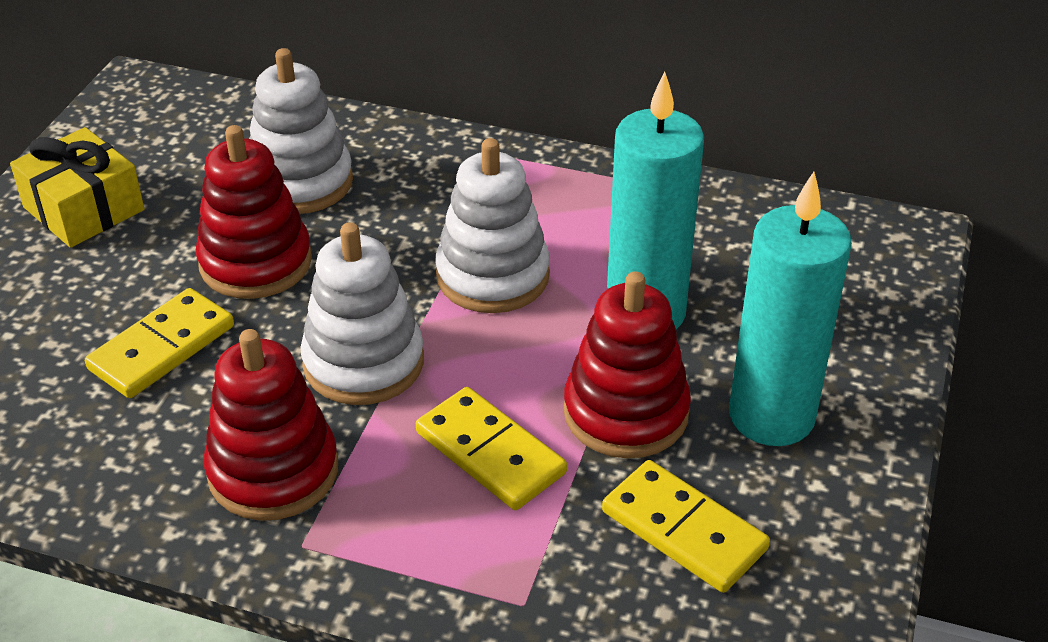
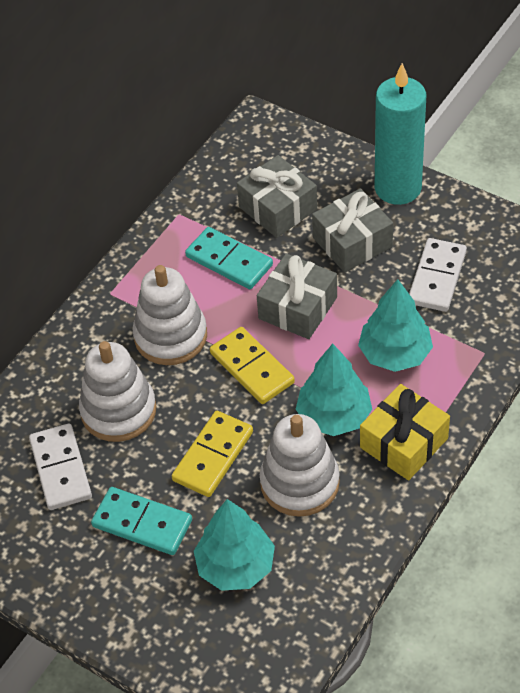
grey gift: none = 0 -> [237,155,317,238] [257,254,337,339] [312,189,393,272] = 3
red stacking toy: [195,125,312,299] [204,329,338,521] [563,271,691,458] = 3 -> none = 0
turquoise candle: [607,72,704,329] [729,172,852,446] = 2 -> [375,63,426,205] = 1
turquoise domino: none = 0 -> [91,487,192,555] [185,227,273,289] = 2
turquoise tree: none = 0 -> [194,499,275,591] [296,344,372,436] [358,279,433,372] = 3
white domino: none = 0 -> [29,423,92,510] [409,238,467,312] = 2
yellow domino: [85,288,234,398] [416,387,567,510] [602,460,770,593] = 3 -> [172,411,253,497] [210,327,295,404] = 2

